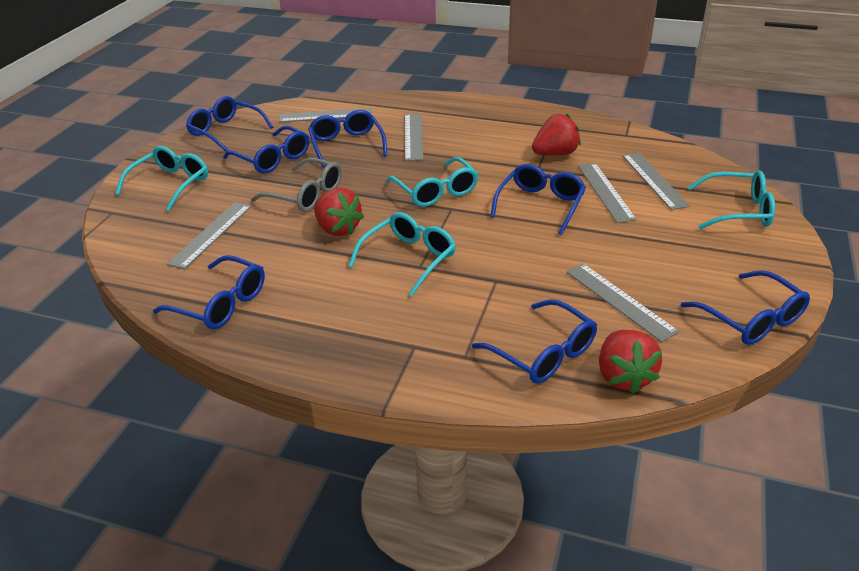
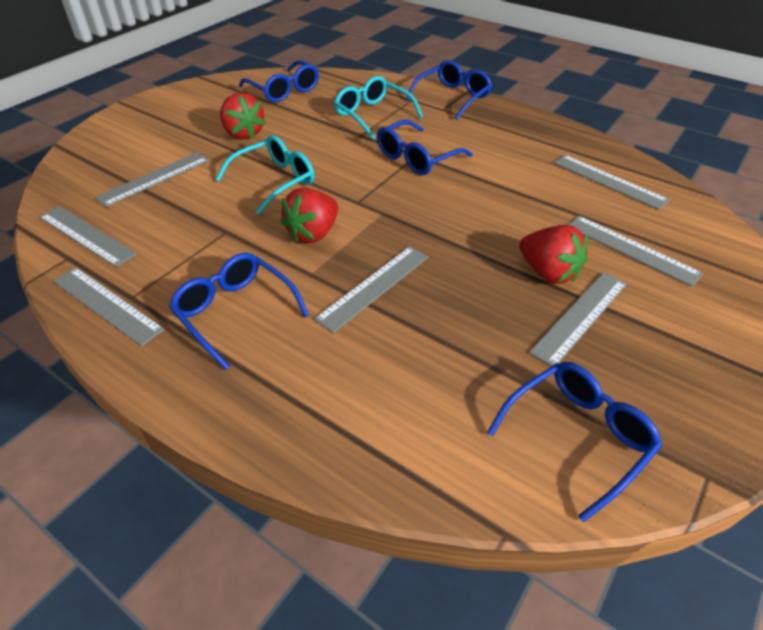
blue glasses: [153,255,265,329] [186,96,273,152] [223,125,309,173] [308,110,388,168] [472,299,597,384] [490,164,586,235] [681,270,810,345] = 7 -> [169,253,310,370] [239,60,319,102] [377,120,472,175] [406,60,492,120] [487,362,662,522] = 5
grey glasses: [251,158,342,212] = 1 -> none = 0
grey ruler: [167,202,252,269] [279,108,372,122] [405,114,424,161] [567,263,679,342] [578,163,637,223] [622,153,690,210] = 6 -> [39,206,137,267] [53,267,165,346] [95,152,209,207] [314,246,428,333] [529,272,627,366] [554,155,670,210] [568,216,703,287] = 7
turquoise glasses: [115,146,208,211] [348,212,456,296] [387,157,478,207] [688,170,775,229] = 4 -> [215,135,314,215] [334,76,423,139] = 2

